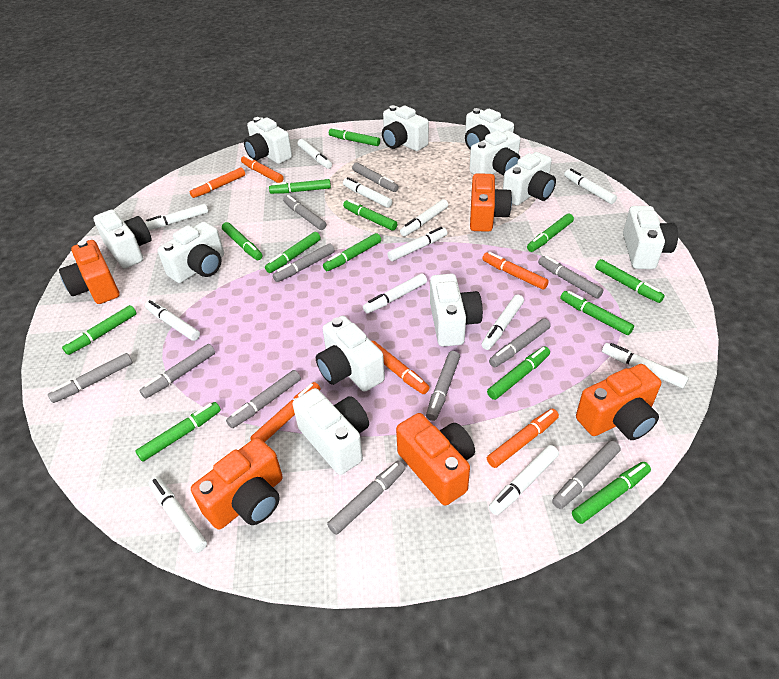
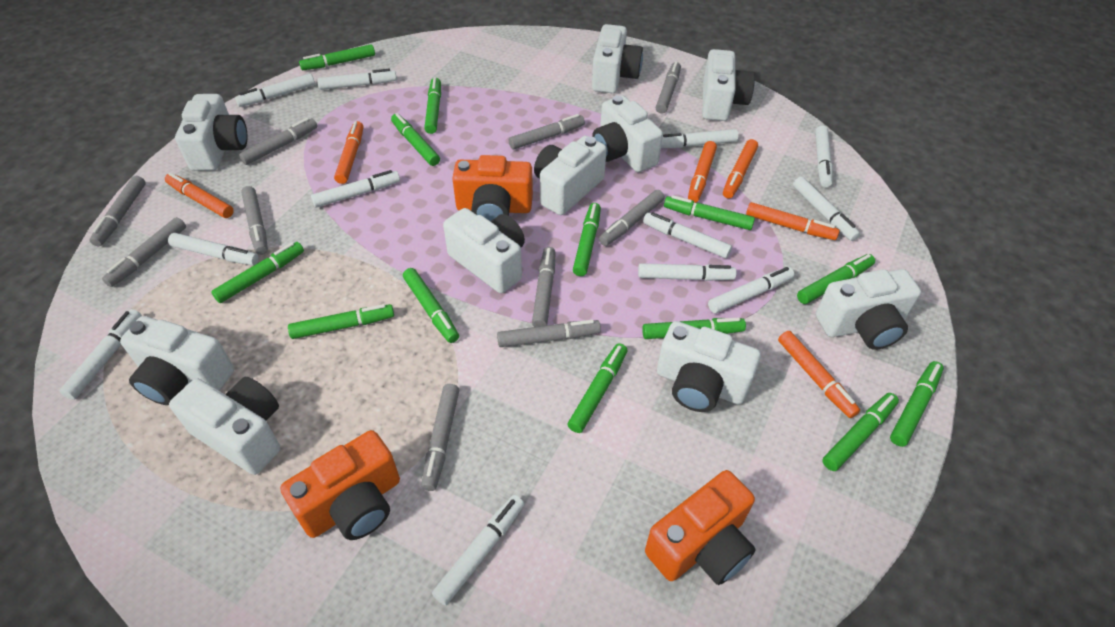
grey marker: [48,353,133,403] [140,344,215,398] [226,370,301,428] [273,244,335,282] [283,195,326,230] [327,461,406,535] [352,163,399,192] [426,351,460,421] [489,319,551,367] [538,255,603,298] [552,440,621,509] = 11 -> [89,176,146,246] [102,217,186,287] [239,118,317,165] [241,186,268,255] [421,384,459,491] [497,320,601,347] [508,114,585,150] [532,247,555,327] [599,190,664,246] [656,61,681,114] = 10
orange camera: [59,240,120,304] [191,437,283,530] [396,413,475,506] [470,173,512,232] [576,364,661,440] = 5 -> [280,430,400,540] [452,155,533,221] [645,470,756,585] = 3
white camera: [94,209,152,268] [157,222,224,283] [244,117,292,164] [292,388,369,475] [316,316,385,392] [382,105,429,151] [430,274,483,347] [465,108,514,150] [469,130,521,176] [503,152,556,205] [623,206,678,269] = 11 -> [120,316,234,405] [169,377,280,475] [175,94,248,171] [443,208,525,293] [534,136,607,215] [592,24,643,93] [592,95,663,172] [657,321,761,412] [702,49,755,121] [816,269,921,350] = 10

